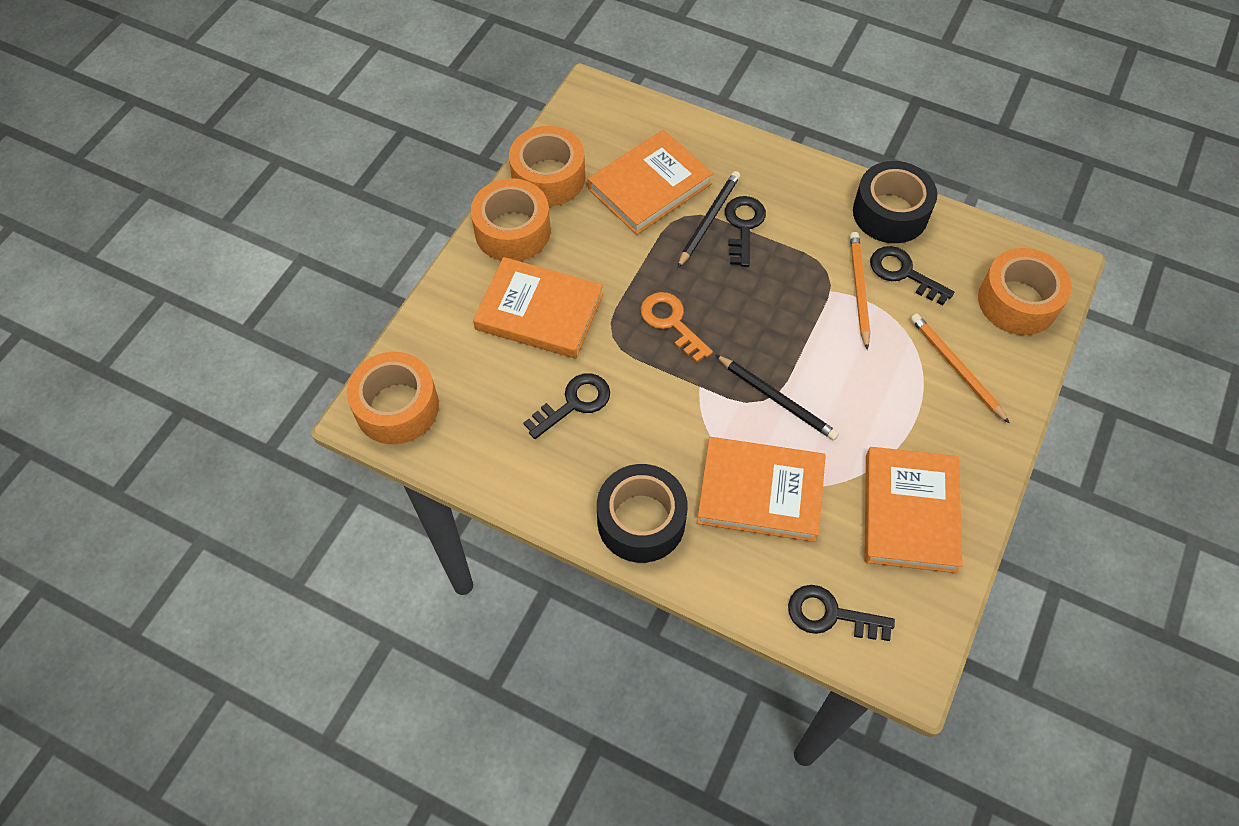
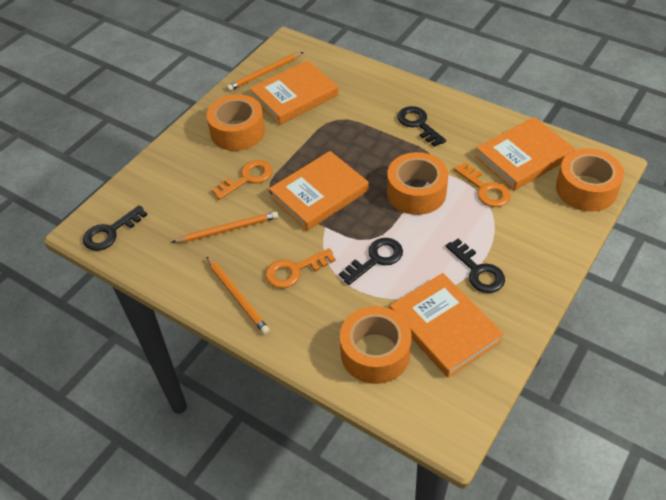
black pencil: [678,171,740,268] [716,355,839,440] = 2 -> none = 0
black tape: [597,464,688,563] [853,161,937,243] = 2 -> none = 0
orange key: [641,292,713,363] = 1 -> [212,160,273,200] [265,248,336,288] [454,162,511,207] = 3
orange pencil: [850,232,870,350] [911,313,1010,424] = 2 -> [172,211,278,243] [206,256,270,334] [227,52,303,91] = 3

